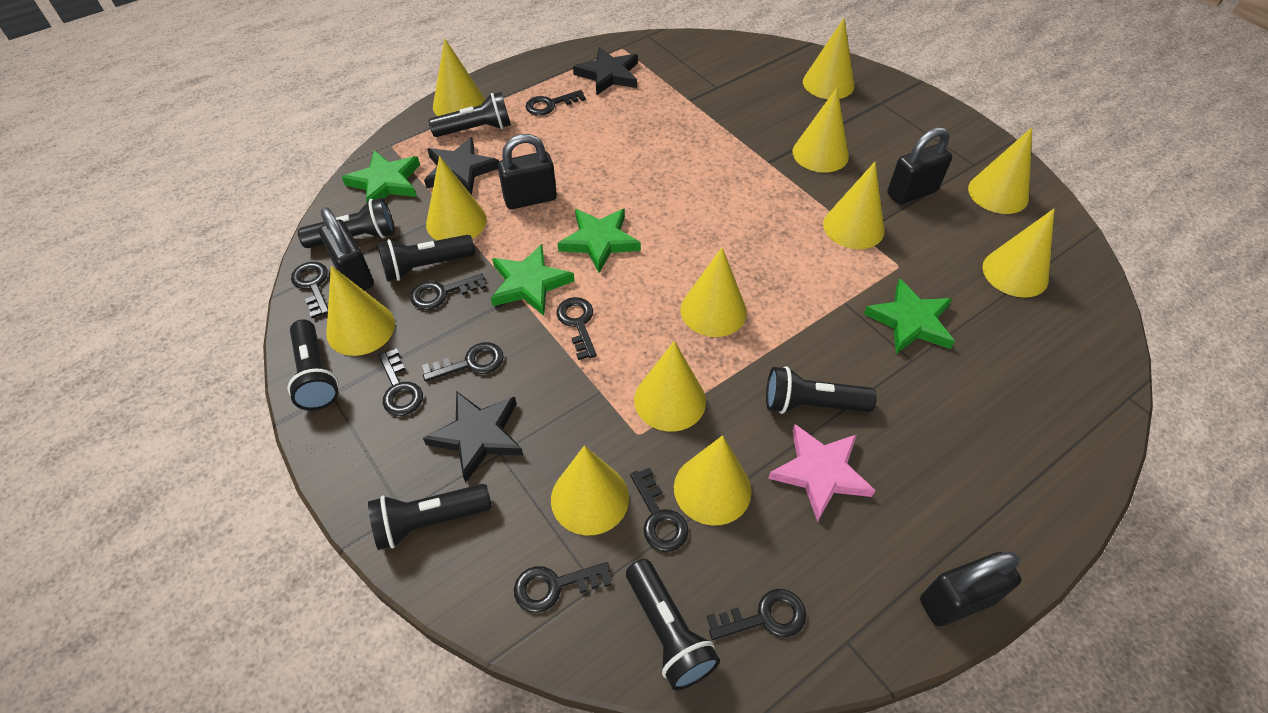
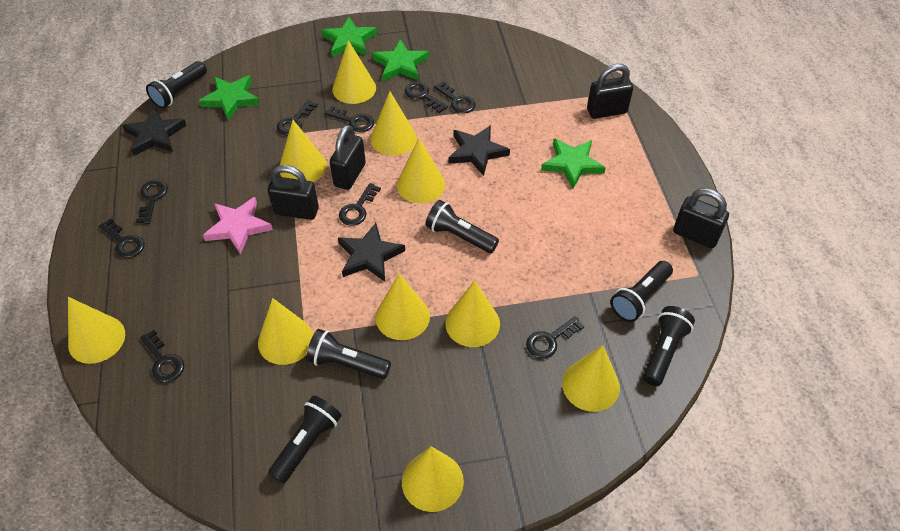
black flashlight: [288,319,339,411] [298,198,395,248] [368,484,492,550] [377,235,475,281] [428,92,511,137] [626,559,720,690] [766,366,877,414] = 7 -> [146,61,207,109] [268,395,342,484] [306,329,391,379] [425,200,499,253] [610,261,673,322] [643,306,695,386] = 6
yellow cone: [326,266,395,356] [426,156,487,240] [433,39,485,116] [551,445,629,535] [634,341,706,432] [674,435,752,525] [681,248,747,337] [793,88,849,173] [803,18,854,99] [823,162,885,249] [968,127,1032,214] [982,209,1055,298] = 12 -> [68,297,125,364] [258,298,313,365] [280,120,327,182] [332,40,376,104] [371,91,417,156] [376,274,430,340] [397,138,445,203] [402,446,464,512] [445,280,500,347] [562,345,620,412] = 10

